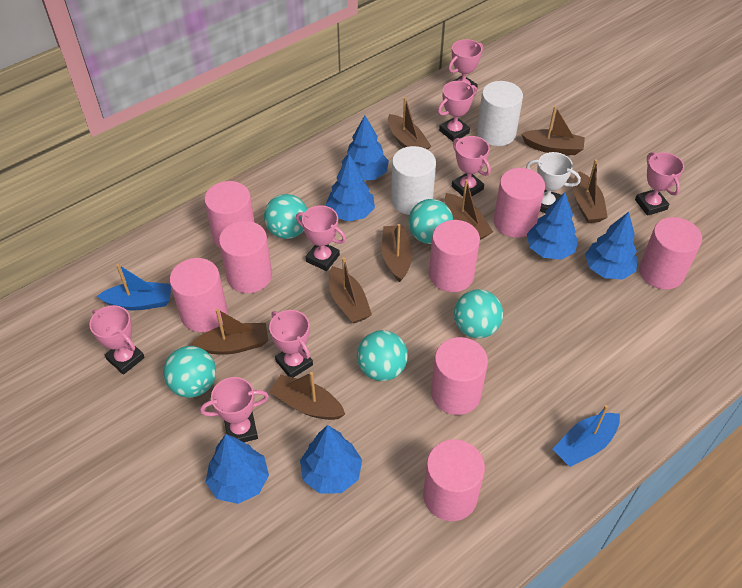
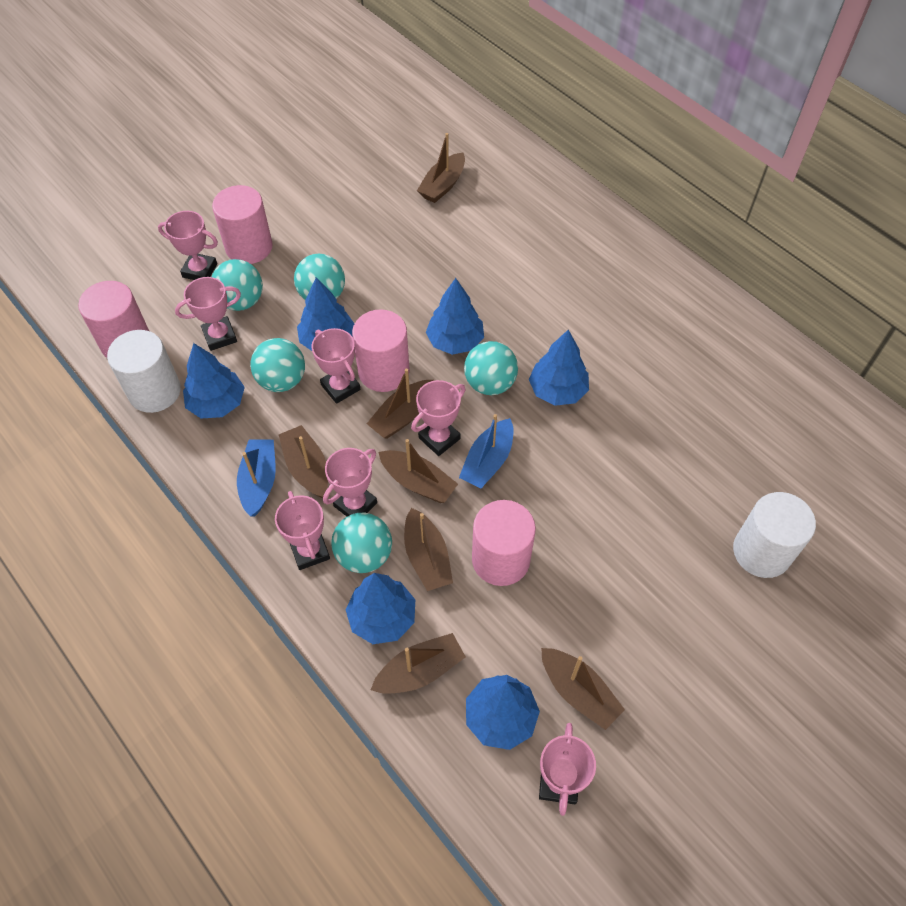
brown boat: [191,308,268,355] [269,372,345,420] [329,257,372,324] [382,224,412,282] [388,97,431,150] [445,179,493,240] [521,106,585,155] [573,159,608,223] = 8 -> [279,425,328,498] [367,369,434,439] [371,633,466,694] [379,439,458,503] [404,508,453,591] [417,133,465,203] [541,648,625,730] = 7
pink cylinder: [170,258,227,332] [204,181,255,248] [219,221,272,293] [423,439,485,521] [429,220,480,292] [431,337,488,415] [494,168,545,238] [639,217,702,290] = 8 -> [78,281,149,358] [212,185,273,264] [352,310,410,392] [472,500,536,586] = 4
pink trophy: [89,305,145,375] [200,377,269,442] [269,310,313,378] [296,206,346,271] [438,81,477,141] [448,39,483,87] [452,136,491,196] [635,152,684,216] = 8 -> [158,211,218,280] [175,277,241,351] [275,491,330,570] [312,328,360,404] [323,448,377,517] [411,380,466,456] [539,723,596,816] = 7
white trophy: [526,152,581,213] = 1 -> none = 0

